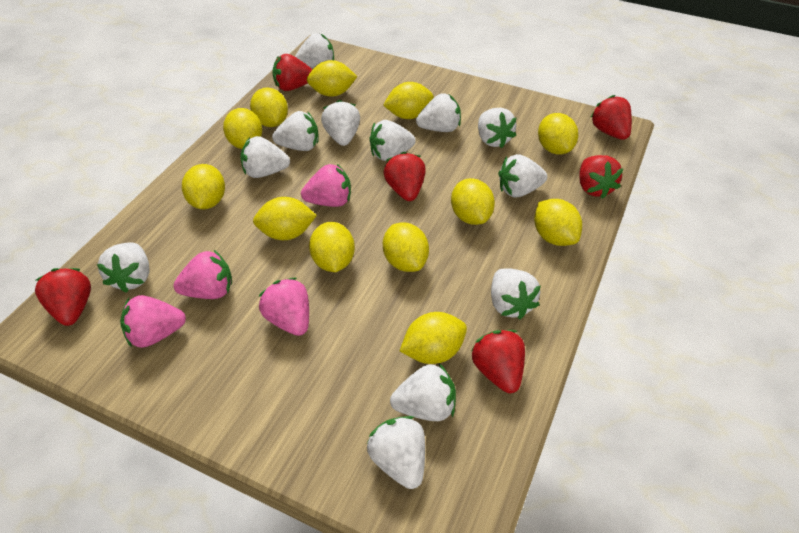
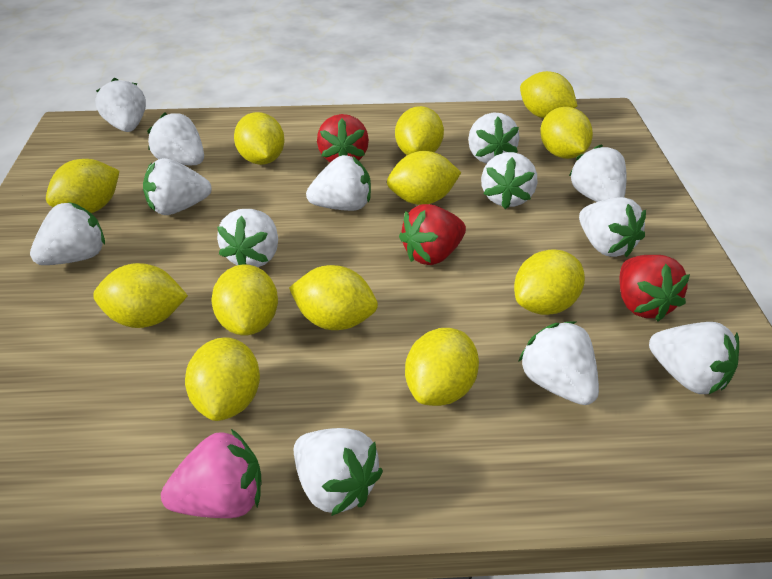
pink strawberry: [120,295,186,348] [173,250,232,299] [259,278,309,336] [301,164,351,207] = 4 -> [161,429,262,518] = 1
red strawberry: [35,268,91,326] [272,54,313,91] [383,152,426,201] [471,330,525,393] [579,155,624,199] [590,95,632,140] = 6 -> [317,114,369,163] [399,204,466,265] [619,255,690,321] = 3
white strawberry: [97,242,149,293] [240,136,290,178] [272,111,319,151] [295,33,334,69] [321,100,360,146] [367,416,425,489] [369,120,416,161] [390,363,456,421] [416,93,461,132] [478,108,517,148] [491,268,541,319] [498,154,547,197] = 12 -> [30,202,105,265] [95,78,146,132] [143,158,212,215] [147,112,204,165] [217,209,278,267] [293,428,383,516] [306,155,371,211] [468,113,520,164] [481,152,537,209] [518,322,599,405] [569,144,627,202] [579,197,646,257] [649,322,739,395] = 13

